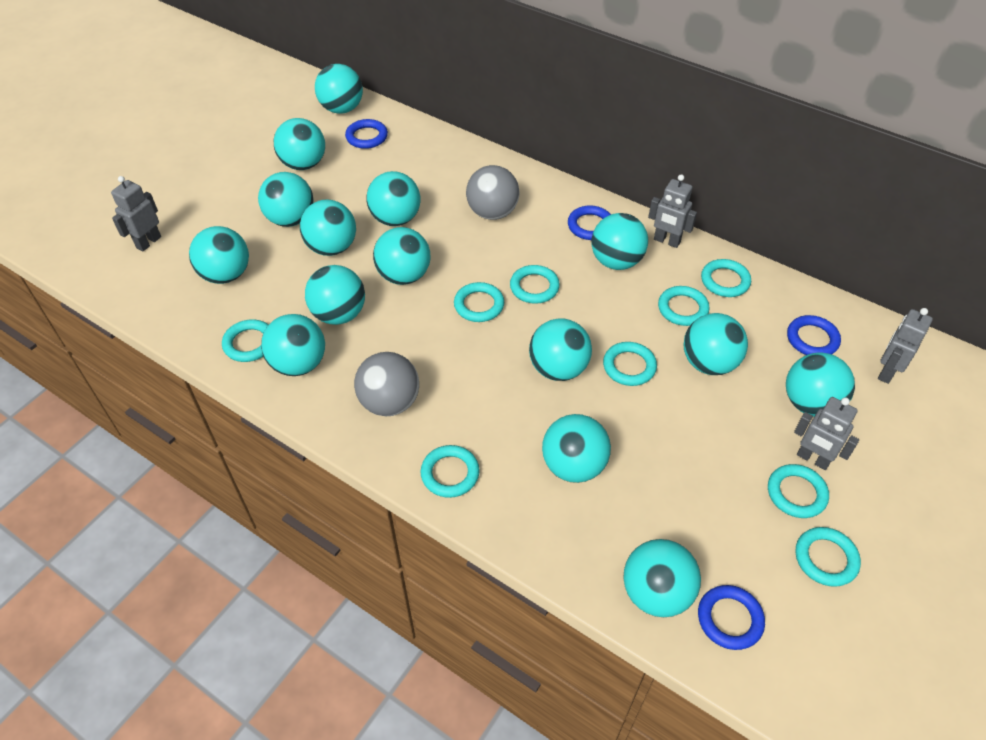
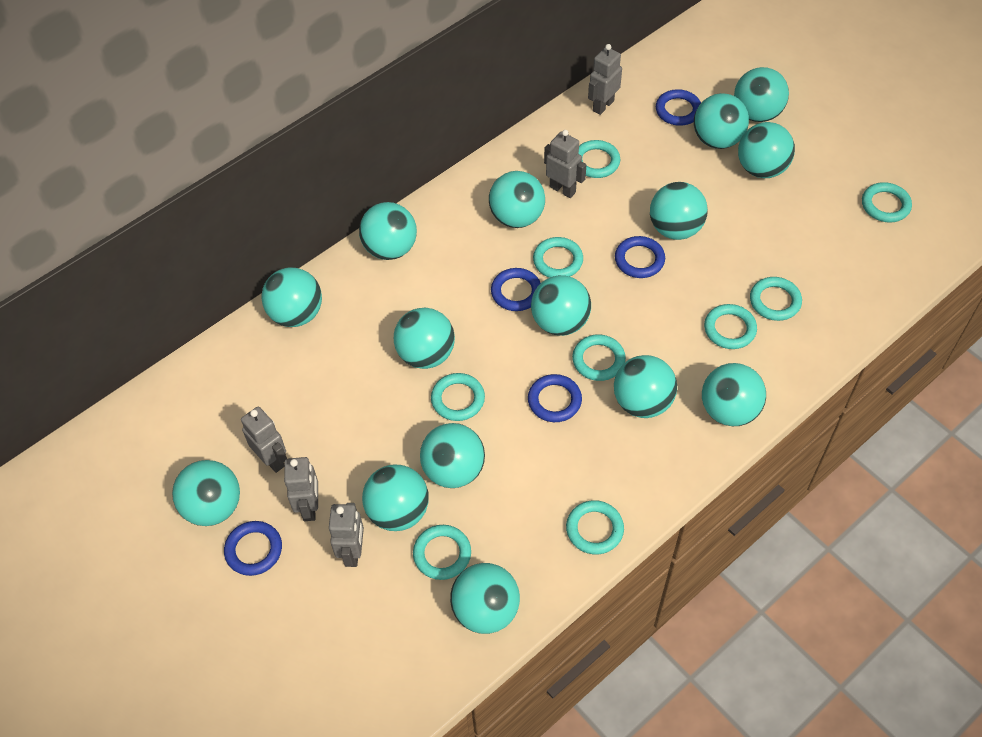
blue ring: [345,119,388,149] [568,205,611,240] [698,585,765,650] [787,315,841,355] = 4 -> [224,521,282,576] [491,268,541,311] [528,374,582,422] [615,236,665,278] [656,89,701,126] = 5
grey ball: [354,352,419,416] [466,165,519,220] = 2 -> none = 0
grey robot: [111,176,161,251] [648,174,697,248] [794,397,859,470] [878,308,933,384] = 4 -> [241,406,287,473] [284,457,318,521] [329,503,364,567] [544,130,586,198] [588,44,622,115] = 5

